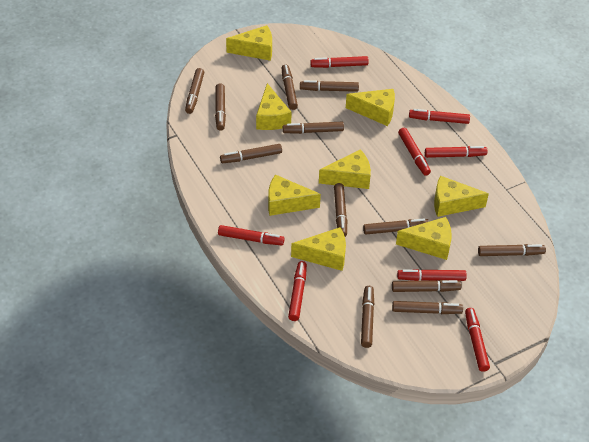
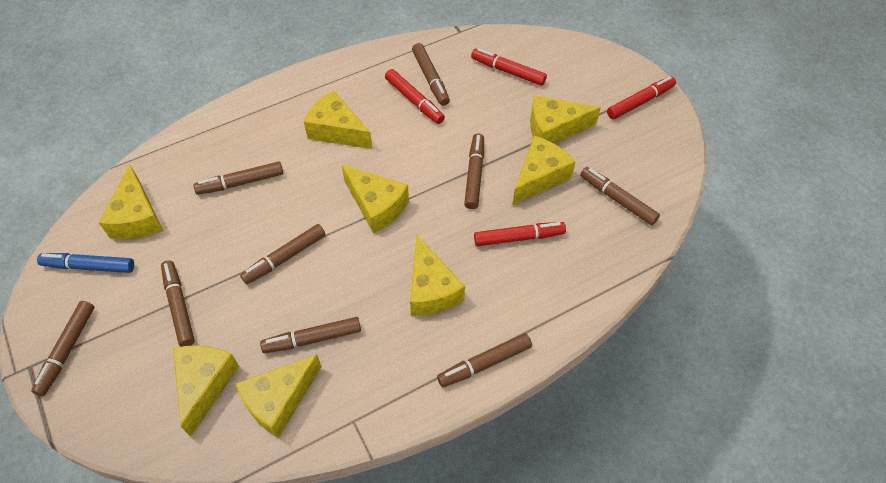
blue marker: none = 0 -> [37,253,134,273] = 1
brown marker: [185,68,204,114] [215,84,226,131] [220,144,282,163] [282,64,298,110] [283,122,344,134] [300,80,359,92] [334,183,347,237] [361,286,374,348] [363,218,429,235] [392,280,462,292] [392,301,463,314] [478,244,546,256] = 12 -> [31,301,94,396] [161,260,195,347] [194,162,283,195] [240,224,325,284] [260,317,361,353] [412,43,450,106] [437,333,532,387] [464,133,484,209] [580,167,660,225] = 9
red marker: [218,225,284,245] [288,261,307,321] [310,56,369,68] [397,269,467,281] [398,128,431,176] [409,109,470,124] [425,146,487,158] [465,308,490,372] = 8 -> [385,69,445,124] [471,48,547,86] [474,222,566,246] [607,76,676,119] = 4

